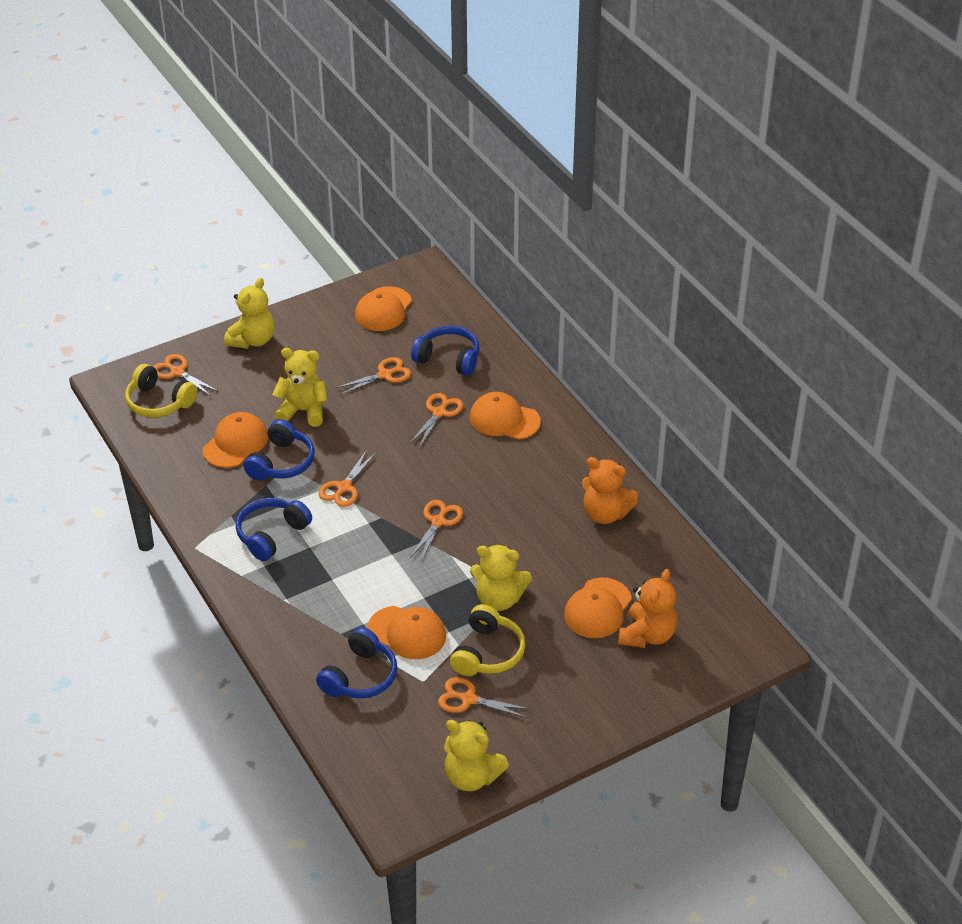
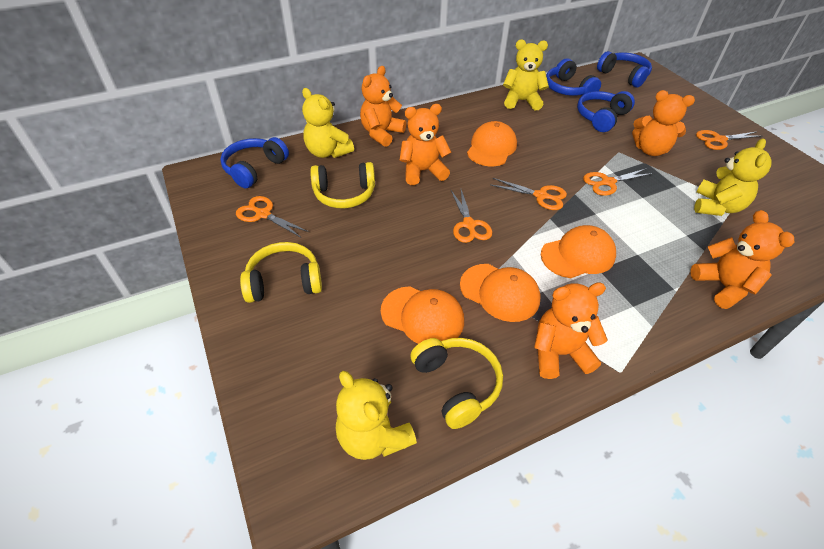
orange cap: [203,412,268,468] [355,286,412,331] [367,606,446,659] [470,392,541,440] [564,577,632,638] = 5 -> [381,286,464,344] [460,264,541,322] [467,121,517,166] [541,225,616,278] = 4
orange scissors: [153,354,219,396] [319,450,376,507] [335,357,411,395] [409,393,463,448] [410,500,463,562] [438,677,530,718] = 6 -> [236,196,309,237] [451,190,493,243] [490,178,567,210] [583,168,654,196] [696,130,762,150] = 5
orange teddy bear: [582,457,638,524] [618,569,678,648] = 2 -> [360,66,406,147] [400,104,451,185] [534,283,608,379] [632,90,695,156] [690,210,794,309] = 5
yellow headphones: [125,364,197,418] [450,604,526,676] = 2 -> [240,242,322,303] [310,162,375,208] [410,338,503,429] = 3

